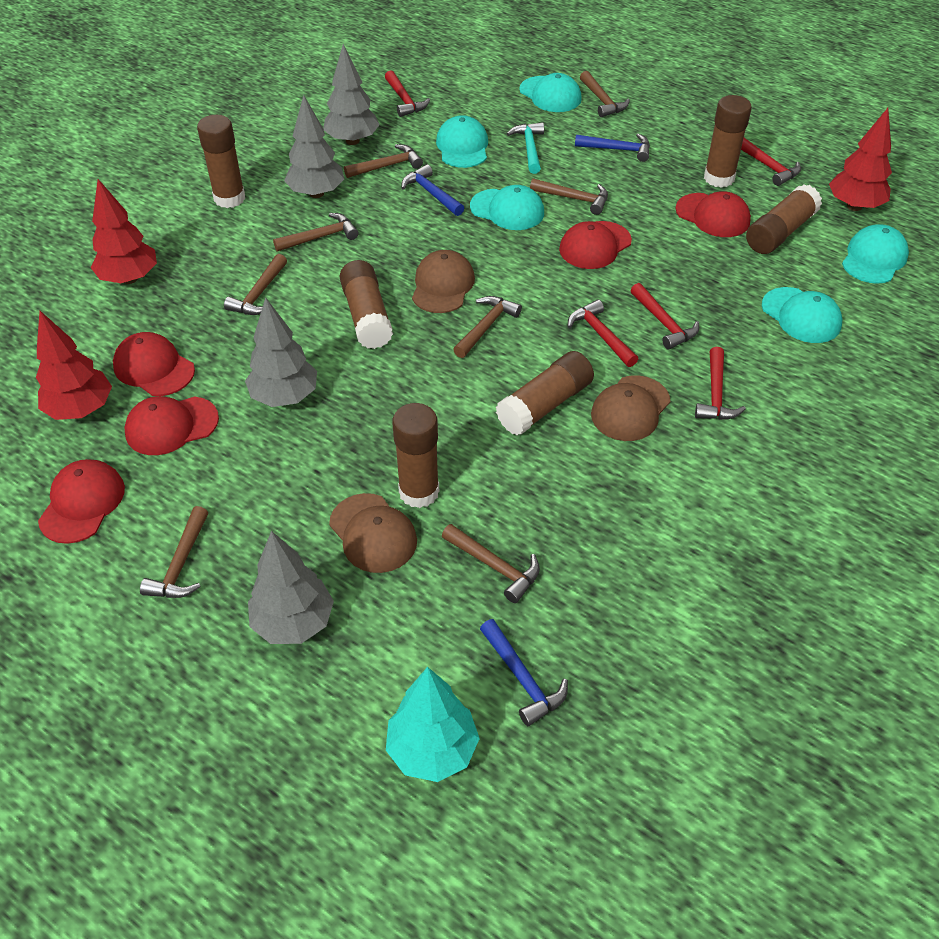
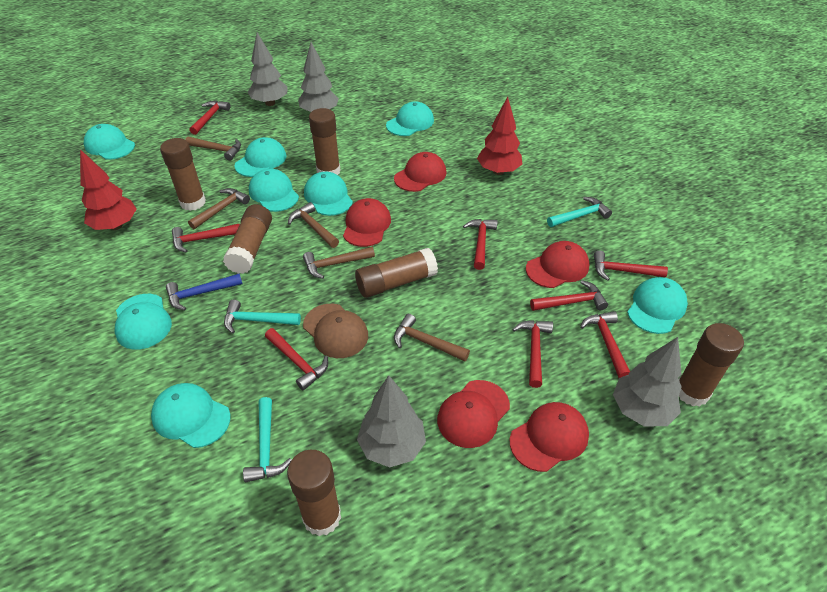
blue hammer: [402,164,464,216] [480,619,568,726] [575,133,650,162] = 3 -> [166,273,242,310] = 1
brown cap: [329,493,417,573] [412,250,475,313] [591,375,670,441] = 3 -> [303,304,368,358] = 1
brown hammer: [140,506,208,598] [224,254,287,315] [273,213,359,252] [344,144,423,178] [442,524,540,603] [453,296,522,358] [530,178,608,215] [580,71,630,117] = 8 -> [185,136,241,161] [188,188,250,229] [288,202,339,248] [303,247,375,279] [394,314,470,362] = 5
red hammer: [385,71,430,117] [568,300,638,367] [630,283,699,349] [695,347,746,420] [741,138,801,186] = 5 -> [172,224,240,252] [189,101,230,135] [265,328,328,390] [463,219,498,270] [512,320,553,388] [530,280,608,311] [580,311,630,378] [594,250,668,281] = 8
red tree: [36,311,112,420] [91,179,157,284] [829,108,892,211] = 3 -> [80,149,136,230] [477,97,522,175] = 2
turquoise cap: [436,115,488,168] [470,185,544,230] [519,73,582,112] [762,287,842,343] [842,224,909,284] = 5 -> [84,124,135,160] [115,294,172,350] [151,383,230,448] [234,137,286,177] [249,169,299,212] [304,172,353,216] [386,101,434,136] [627,277,688,334] = 8
turquoise hammer: [507,122,544,174] = 1 -> [224,300,301,333] [243,397,292,482] [547,197,612,227] = 3
turquoise tree: [386,667,480,782] = 1 -> none = 0

